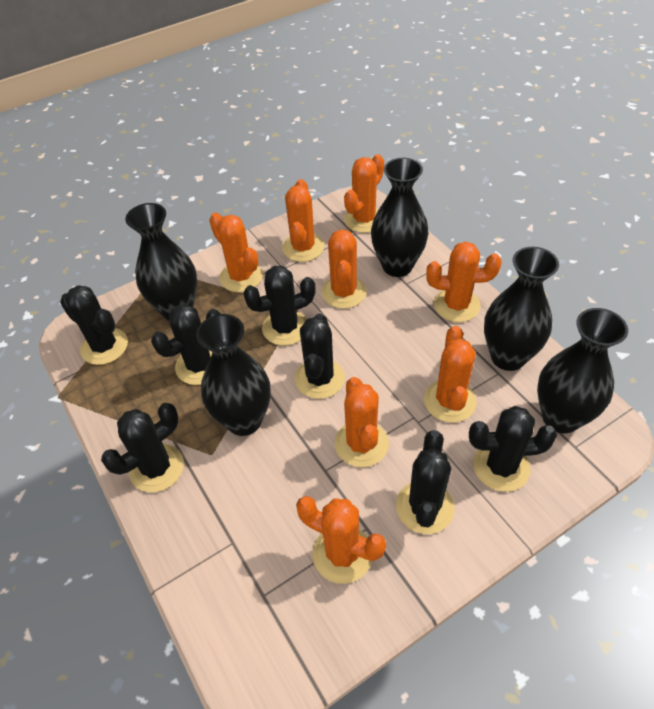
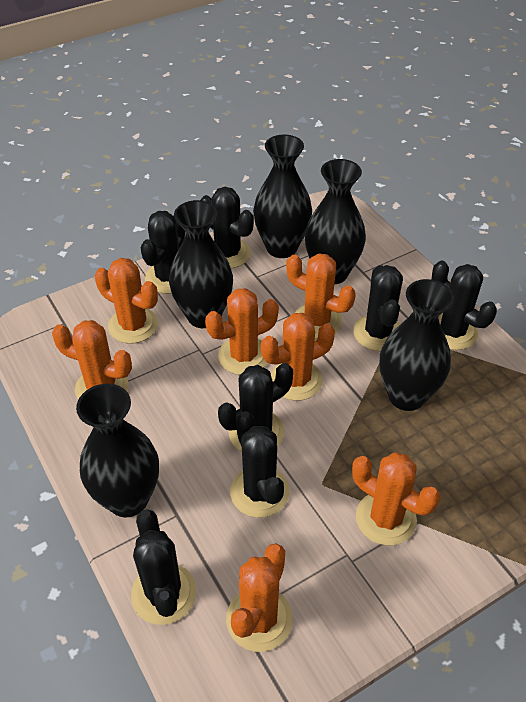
orange cactus: [209,212,263,292] [282,179,324,262] [296,496,386,584] [321,229,367,309] [335,377,389,467] [344,154,384,233] [424,326,476,423] [426,242,502,322] = 8 -> [52,320,132,400] [95,258,158,344] [205,288,279,375] [226,544,293,652] [261,313,335,401] [286,253,356,339] [352,452,441,545] = 7

